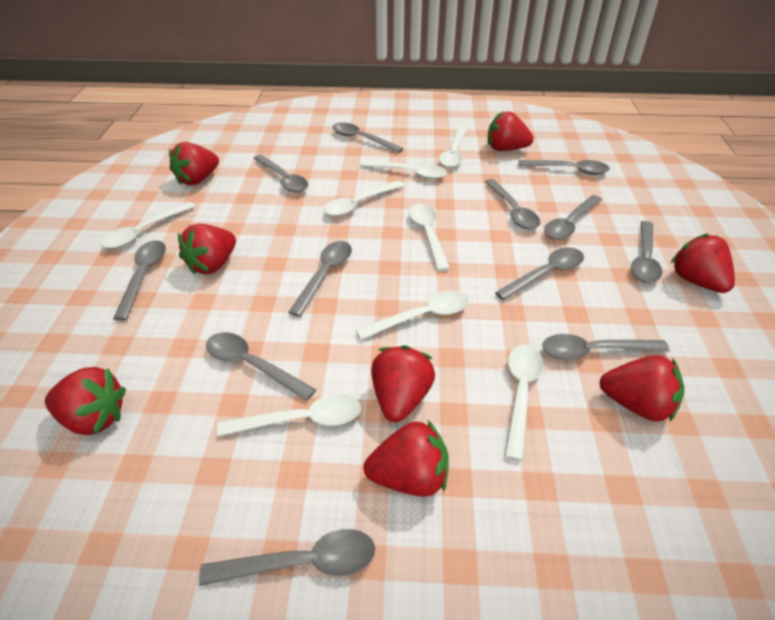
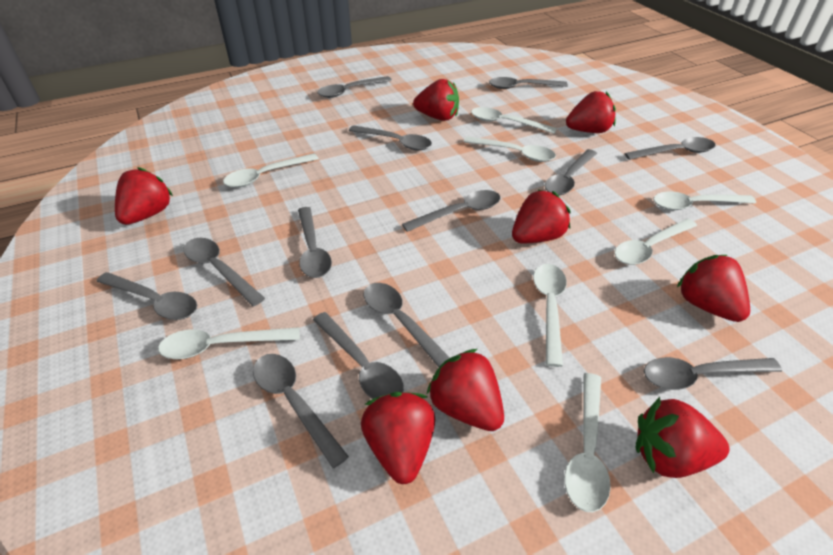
grey spoon: [113,240,166,321] [199,529,375,586] [206,332,316,401] [254,155,308,192] [288,241,352,317] [333,123,404,153] [484,179,541,229] [495,248,584,301] [518,160,610,175] [543,334,669,360] [544,195,602,240] [631,221,662,283] = 12 -> [96,272,197,320] [183,238,265,306] [253,354,349,468] [298,207,332,278] [313,312,404,399] [317,76,392,98] [349,125,432,151] [364,283,450,367] [402,190,500,232] [489,77,568,89] [545,149,597,195] [624,137,716,160] [644,357,782,390] = 13

